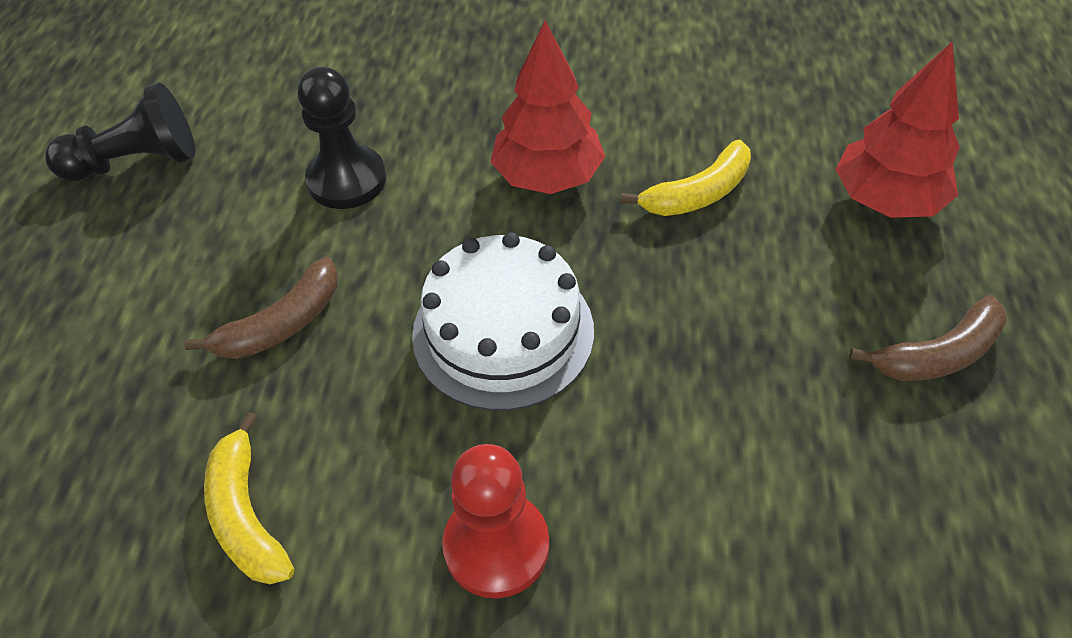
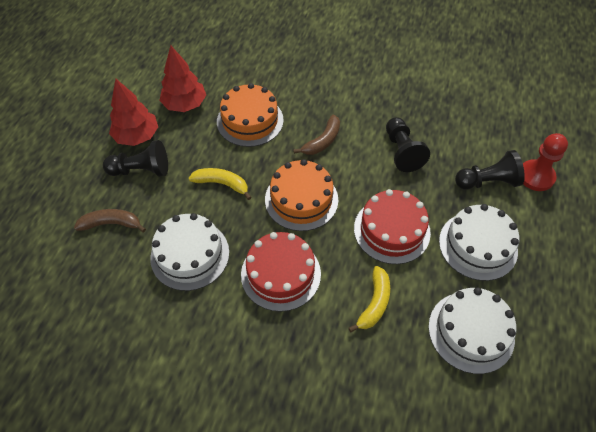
black pawn: [45,83,195,181] [298,67,386,209] = 2 -> [103,140,168,177] [386,117,430,172] [455,150,525,190] = 3
orange cake: none = 0 -> [217,83,284,147] [265,159,338,231] = 2
red cake: none = 0 -> [241,232,321,312] [354,189,431,264] = 2
white cake: [412,232,594,411] = 1 -> [150,213,229,291] [428,287,516,374] [439,204,519,281] = 3

